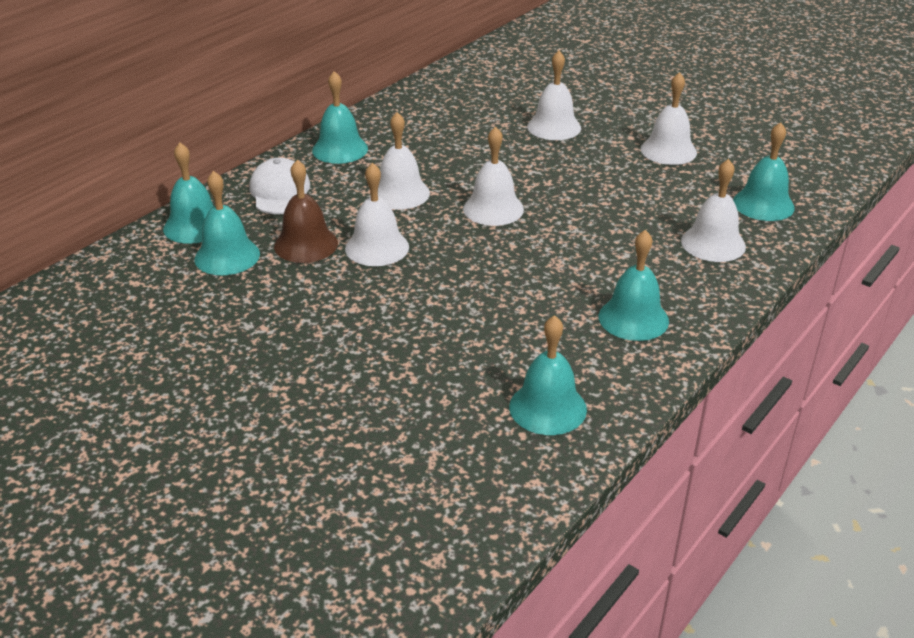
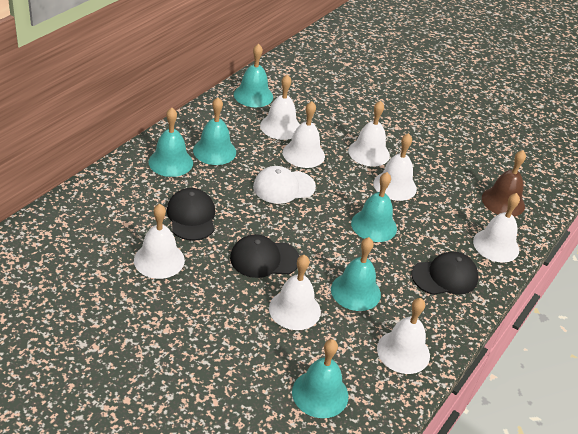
black cap: none = 0 -> [167,188,215,241] [230,234,300,278] [411,251,479,295] = 3
white bell: [345,163,409,266] [378,112,430,210] [463,126,524,226] [527,51,581,140] [641,72,697,165] [681,159,746,262] = 6 -> [134,204,185,279] [260,74,300,140] [269,255,321,330] [283,101,325,168] [348,101,390,167] [374,133,417,201] [377,298,430,374] [473,193,520,263] = 8

